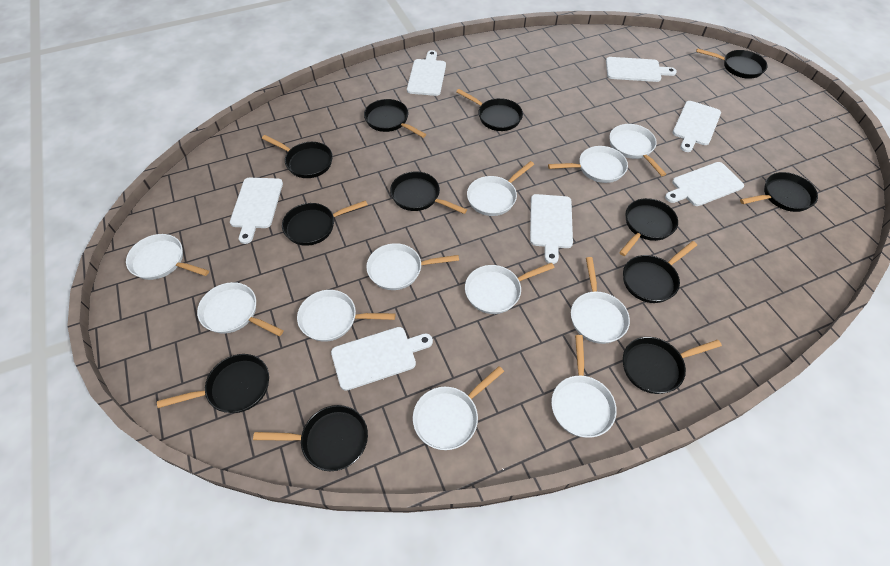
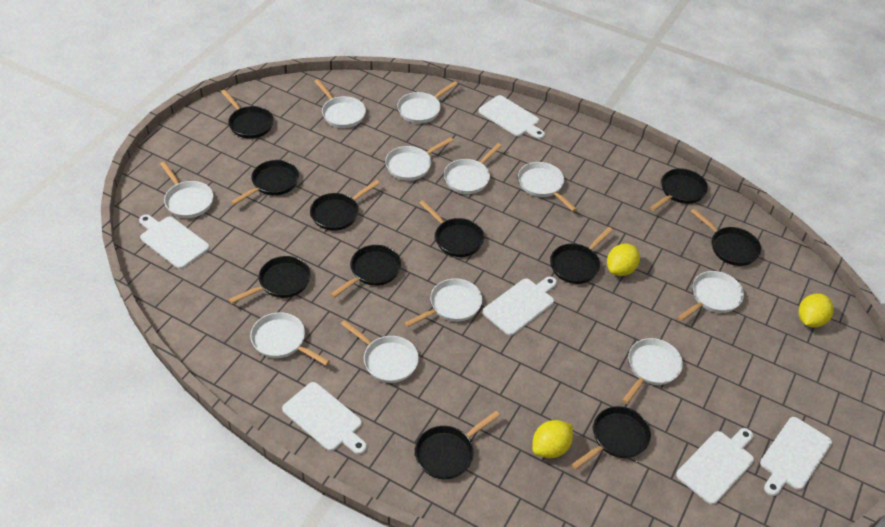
black pan: [157,354,269,413] [253,405,368,471] [262,135,333,178] [282,200,368,246] [364,99,426,138] [390,171,467,214] [456,89,523,131] [619,198,678,256] [623,241,697,303] [623,337,722,394] [696,48,768,79] [740,172,818,212] = 12 -> [221,90,274,139] [229,256,311,304] [231,160,299,205] [310,180,380,231] [330,245,401,298] [415,411,500,479] [419,200,484,257] [550,227,613,284] [571,406,651,470] [650,168,708,211] [690,209,761,266] = 11
white cutting board: [230,178,283,244] [331,327,433,391] [407,50,446,96] [530,194,573,264] [606,57,677,82] [665,162,744,206] [672,101,721,152] = 7 -> [139,215,210,269] [282,382,367,454] [478,95,545,139] [483,276,557,336] [676,428,754,505] [760,417,832,496] = 6
yellow lemon: none = 0 -> [533,420,573,458] [607,243,640,276] [799,293,834,327] = 3

